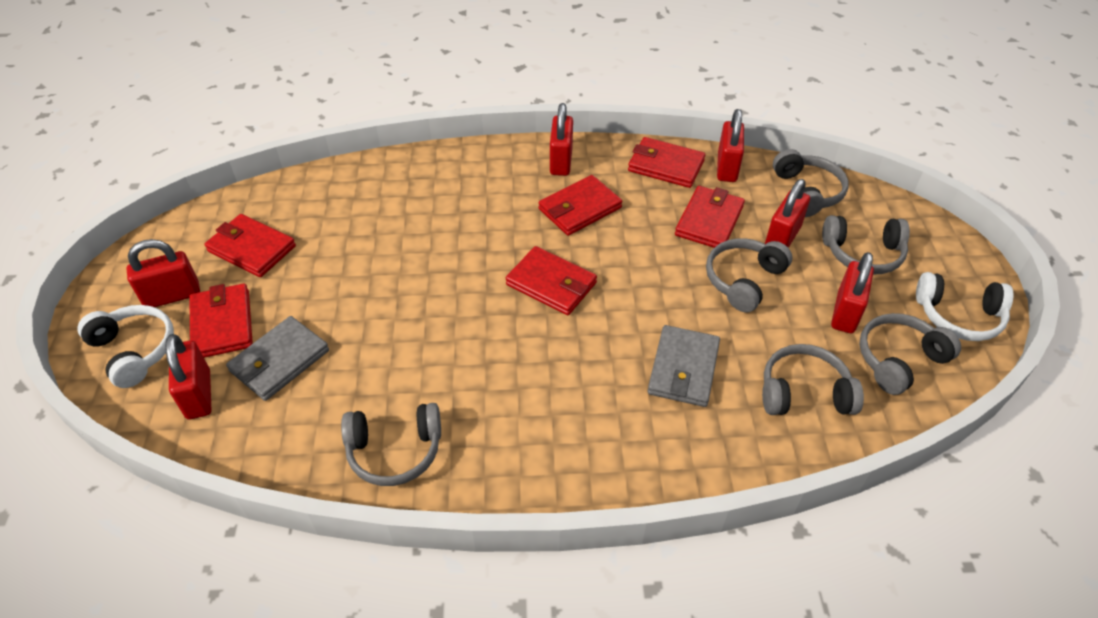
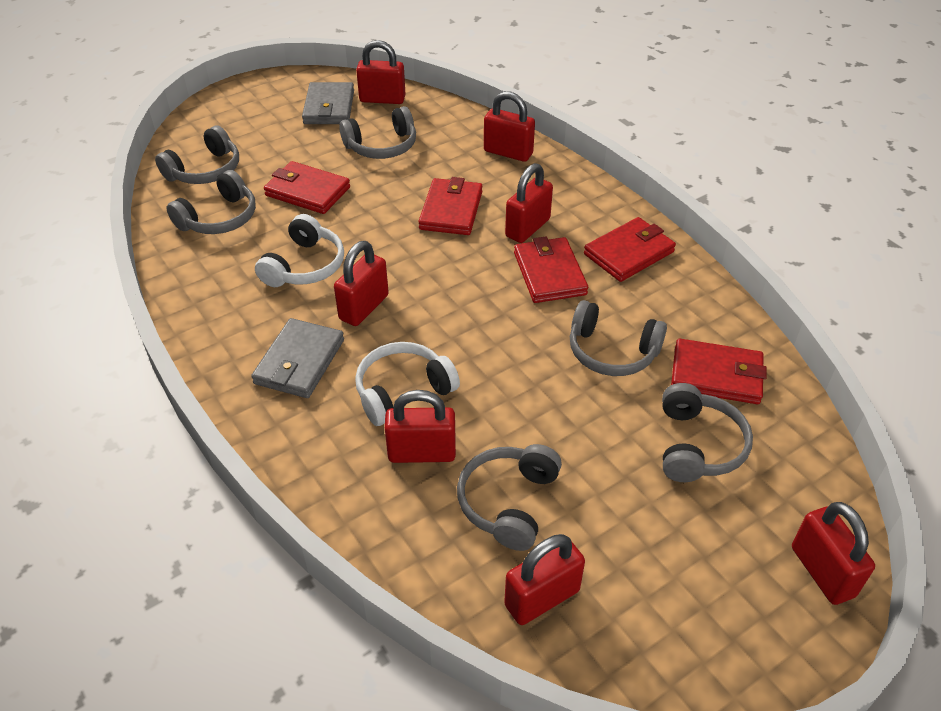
red padlock: [126,239,200,307] [165,334,211,419] [550,103,573,176] [717,109,744,182] [765,179,810,248] [831,252,874,333] = 6 -> [334,241,389,326] [356,40,405,104] [385,390,456,463] [484,91,535,162] [504,534,585,625] [505,163,553,243] [792,502,875,605] = 7
red wallet: [190,283,253,358] [205,214,296,277] [506,246,597,315] [538,175,622,236] [628,137,705,188] [675,186,745,248] = 6 -> [264,161,350,214] [418,177,482,235] [514,236,588,303] [584,217,676,282] [671,339,767,404] = 5

